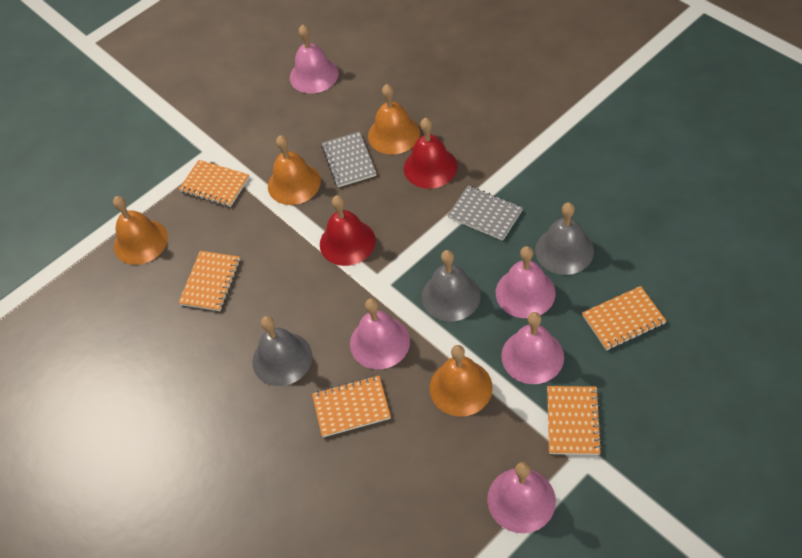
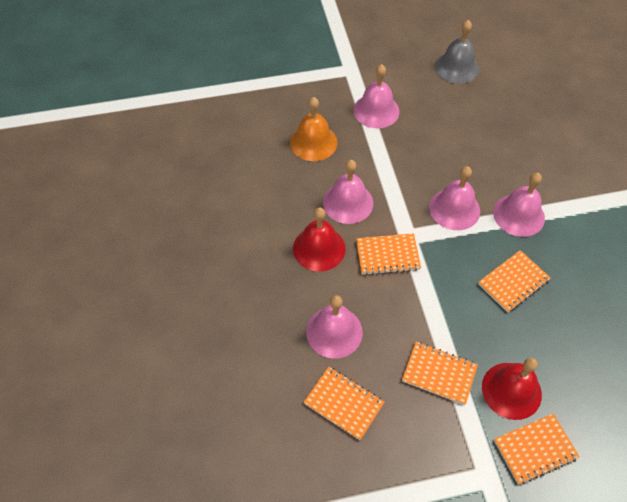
grey bell: [252,316,312,386] [421,250,481,322] [535,202,594,275] = 3 -> [435,20,479,84] = 1
grey notebook: [321,131,376,187] [447,186,523,241] = 2 -> none = 0
orange bell: [113,196,168,265] [268,135,321,205] [368,84,420,154] [430,345,493,416] = 4 -> [290,97,337,161] = 1

